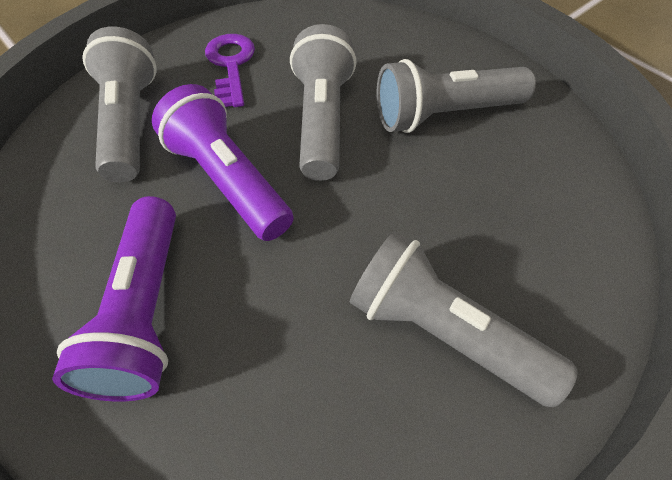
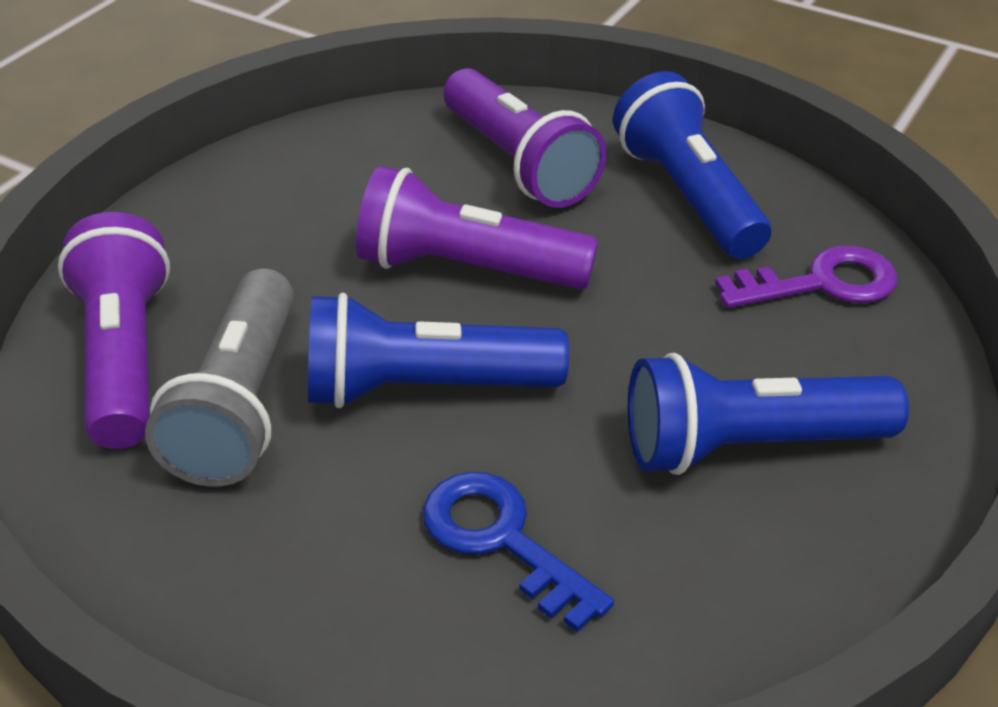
blue flashlight: none = 0 -> [308,293,569,408] [613,71,771,259] [628,353,909,475] = 3
blue key: none = 0 -> [423,472,614,632] = 1
grey flashlight: [82,27,157,182] [290,24,357,181] [350,231,578,407] [377,59,536,133] = 4 -> [145,268,294,486] = 1
purple flashlight: [52,196,176,401] [152,84,294,241] = 2 -> [58,212,170,449] [356,166,598,289] [444,68,607,208] = 3

